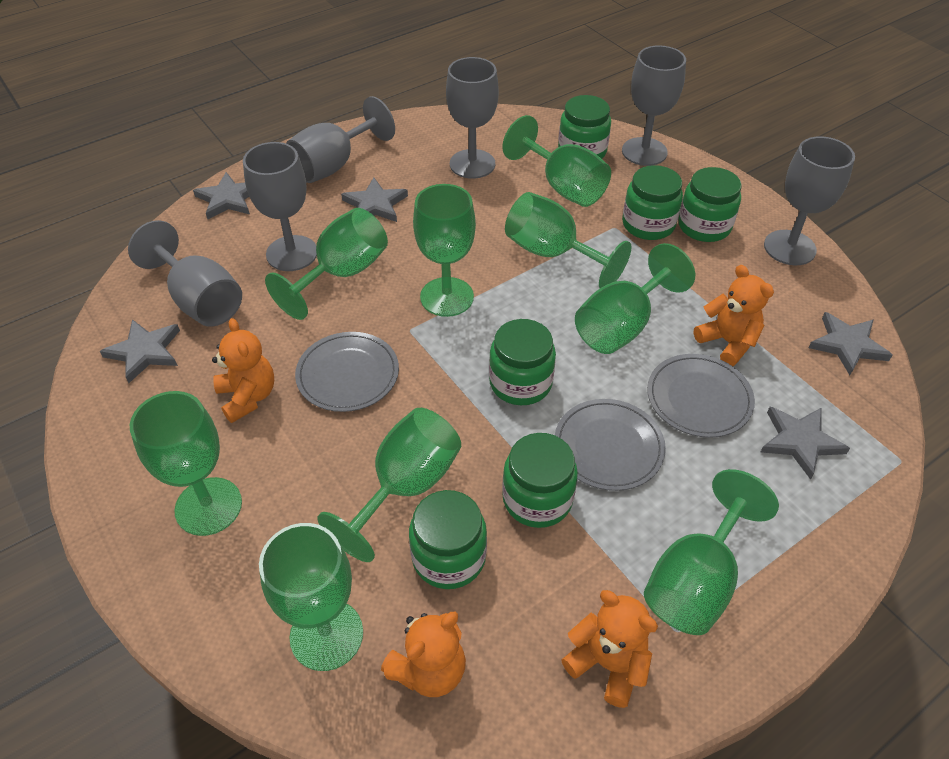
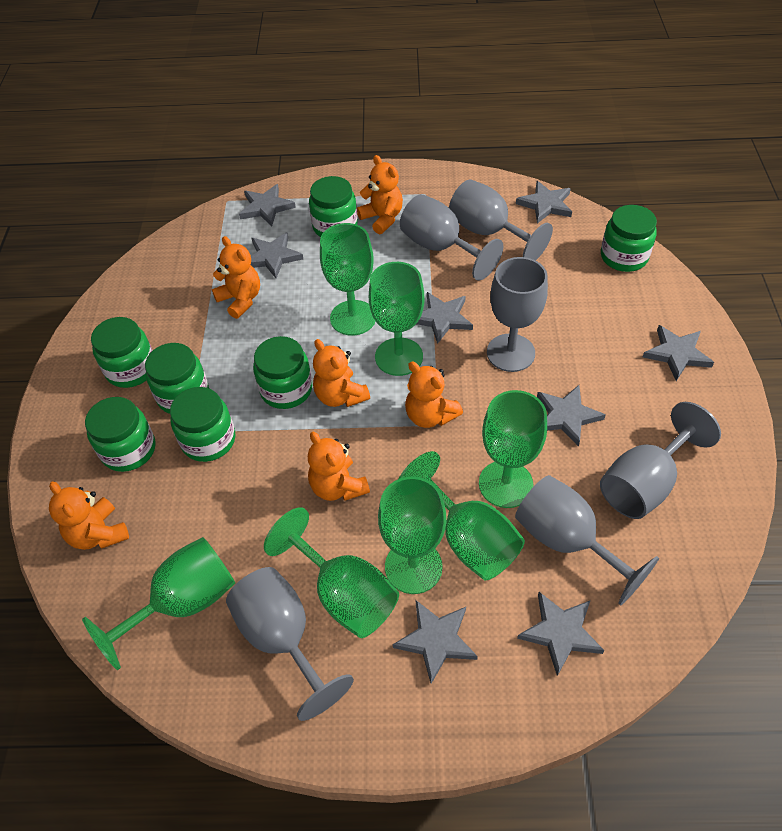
green goblet: [130,391,242,536] [259,523,363,671] [265,208,388,320] [317,408,461,562] [413,184,476,317] [503,115,611,207] [505,192,632,288] [575,243,695,354] [644,469,779,635] = 9 -> [82,537,235,670] [264,507,399,638] [320,223,376,336] [369,262,424,376] [378,476,446,594] [399,451,525,580] [479,390,547,508] = 7
green jar: [409,490,487,589] [489,319,556,405] [502,433,578,528] [558,95,611,159] [622,165,683,240] [678,167,742,242] = 6 -> [85,397,156,472] [91,317,153,388] [145,343,209,414] [170,387,235,462] [253,336,313,409] [309,176,358,237] [601,205,657,272] = 7
grey plate: [295,332,399,412] [555,399,666,491] [647,354,755,438] = 3 -> none = 0
grey star: [100,319,180,383] [193,172,250,219] [341,178,408,222] [761,407,850,480] [808,312,893,375] = 5 -> [239,184,296,226] [251,232,303,278] [393,600,478,684] [417,292,473,344] [516,181,572,223] [517,592,604,676] [537,385,606,447] [643,325,714,381] = 8
orange teddy bear: [212,318,274,423] [381,611,466,697] [561,590,658,708] [694,265,774,366] = 4 -> [49,482,129,550] [212,236,260,319] [308,432,370,501] [313,339,370,407] [357,155,403,234] [405,361,463,428] = 6

